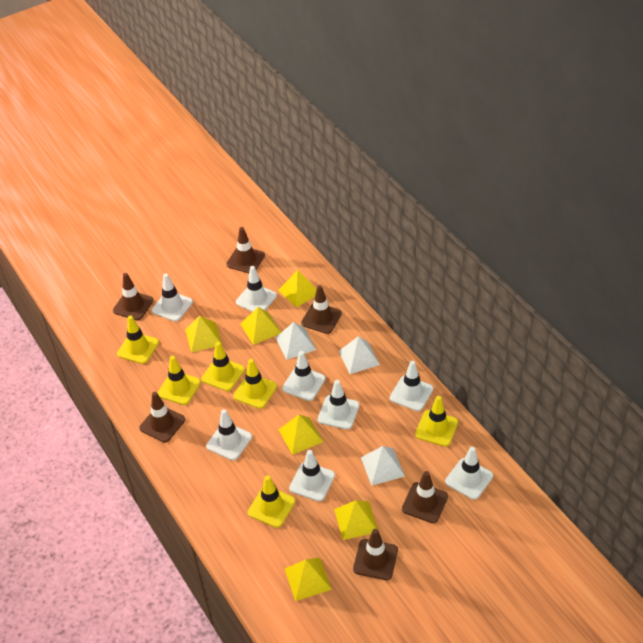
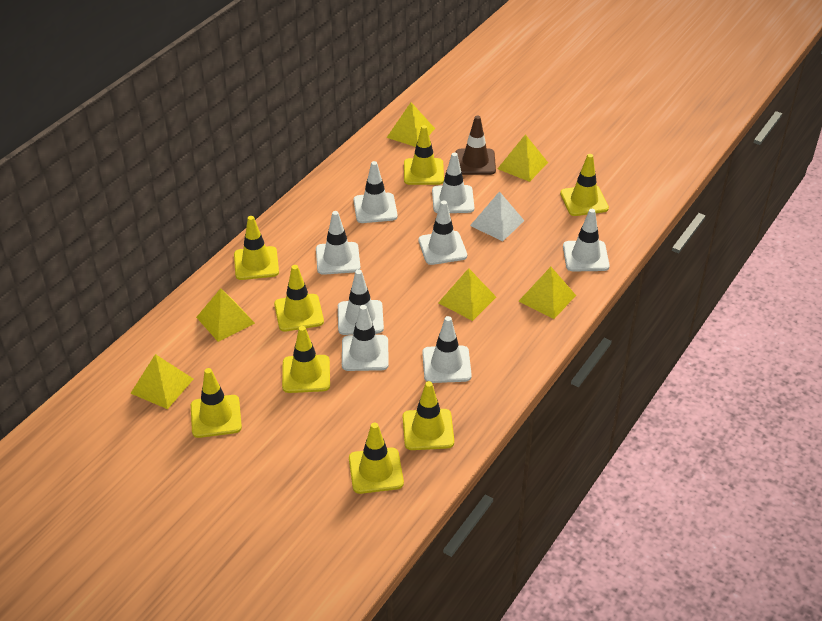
brown traffic cone: [113,273,154,320] [139,392,185,443] [226,227,265,273] [301,285,342,334] [353,529,398,580] [402,471,448,523] = 6 -> [456,115,496,175] = 1
white pyramid: [275,322,316,360] [339,336,380,374] [361,446,405,486] = 3 -> [470,191,525,241] = 1
yellow traffic cone: [117,316,159,364] [158,356,201,405] [201,342,245,391] [233,359,277,409] [248,475,295,528] [415,396,458,447] = 6 -> [191,368,242,438] [234,216,279,280] [274,265,324,332] [282,326,330,393] [349,422,404,494] [403,381,454,450] [404,125,444,185] [560,154,609,216] = 8

